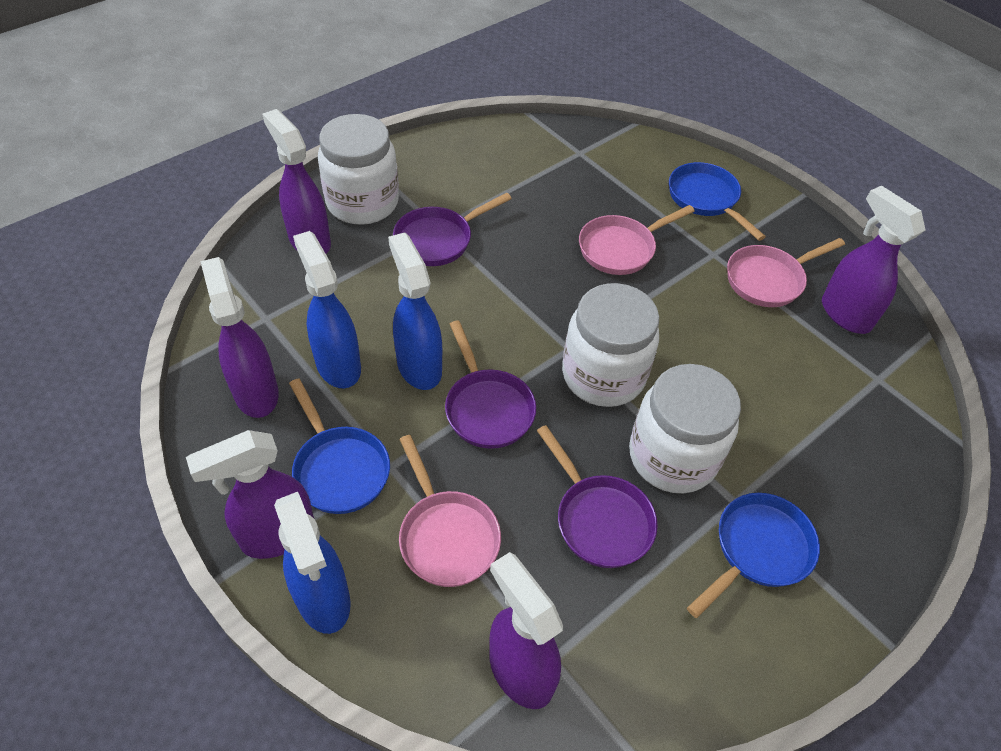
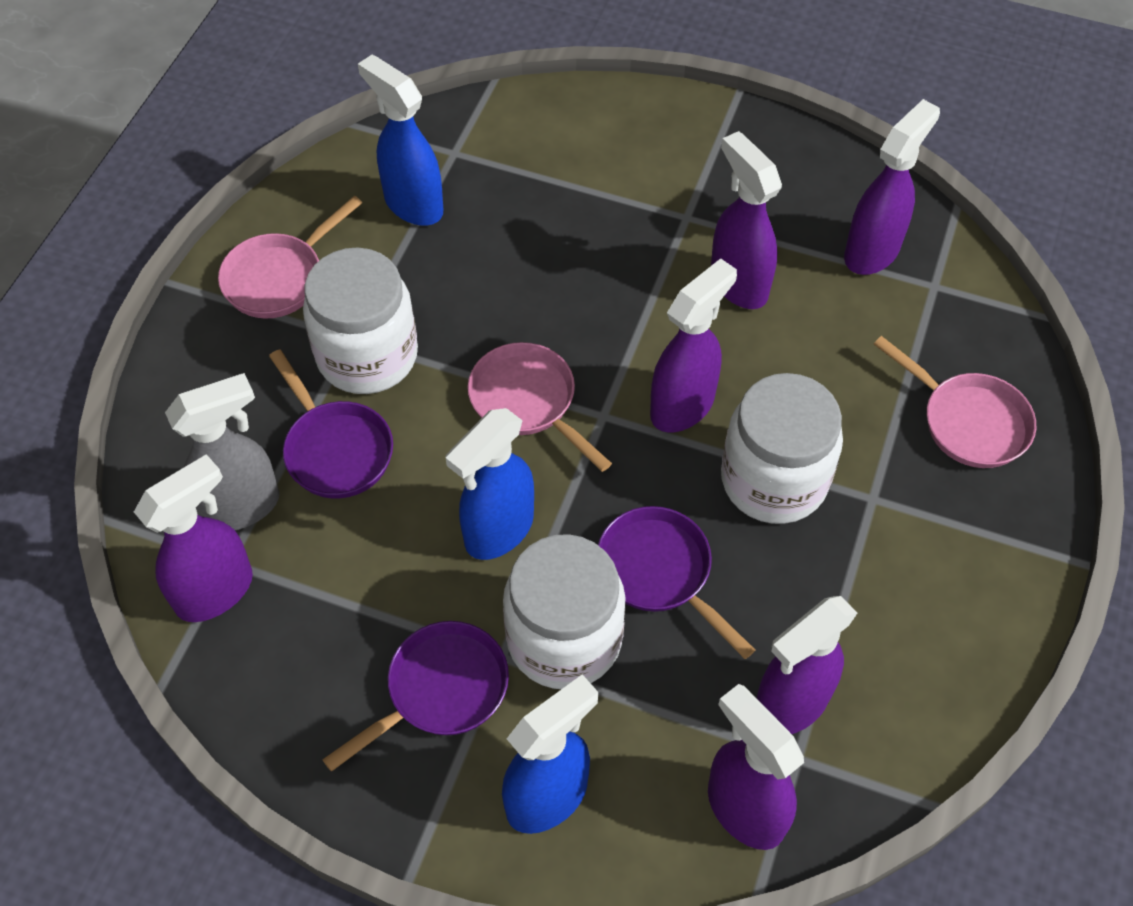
blue pan: [289,378,390,514] [669,162,766,241] [687,493,820,618] = 3 -> none = 0
grey spray bottle: none = 0 -> [165,373,280,530] = 1
purple spray bottle: [186,430,314,559] [200,257,279,418] [262,109,331,254] [489,552,563,709] [822,186,926,334] = 5 -> [134,454,253,622] [650,258,737,432] [708,684,804,850] [711,131,782,309] [757,596,857,734] [844,99,940,275] = 6

